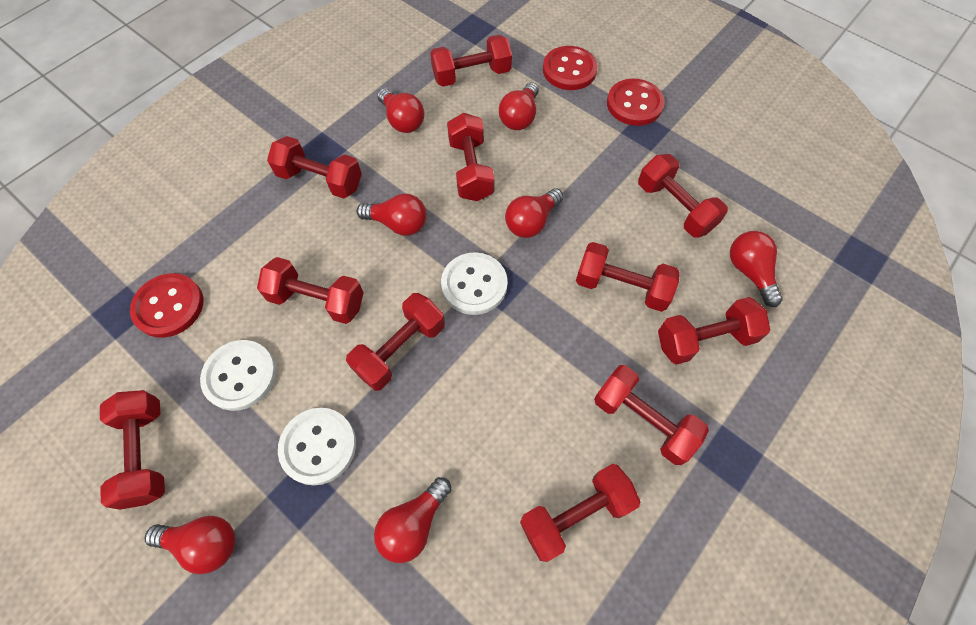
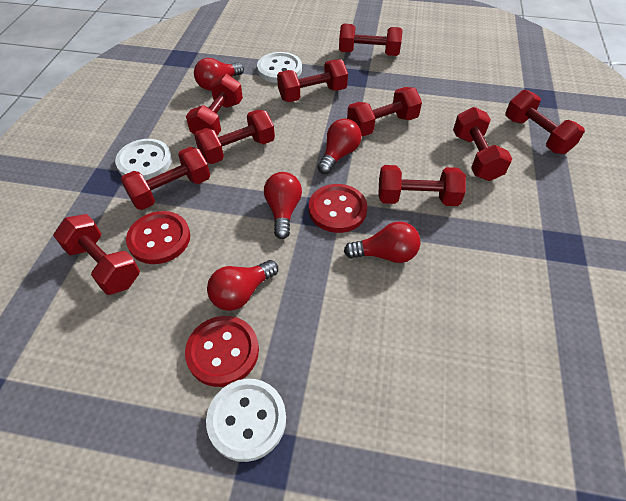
red dumbbell: [100,390,165,510] [257,257,364,324] [267,136,362,199] [346,293,445,391] [430,35,512,87] [447,113,495,201] [520,464,640,562] [576,242,680,312] [594,365,709,465] [638,154,728,238] [658,297,770,365] = 11 -> [53,214,140,295] [121,147,210,210] [186,74,243,136] [194,110,275,164] [277,59,348,102] [339,24,403,56] [347,87,422,136] [378,165,466,206] [453,107,512,181] [505,90,585,154] = 10
red light bulb: [145,516,235,574] [356,193,427,236] [374,477,452,563] [377,88,425,133] [499,82,539,130] [505,188,563,238] [730,231,783,307] = 7 -> [194,58,244,91] [207,260,278,311] [264,172,302,239] [318,119,362,174] [344,221,420,263] = 5

